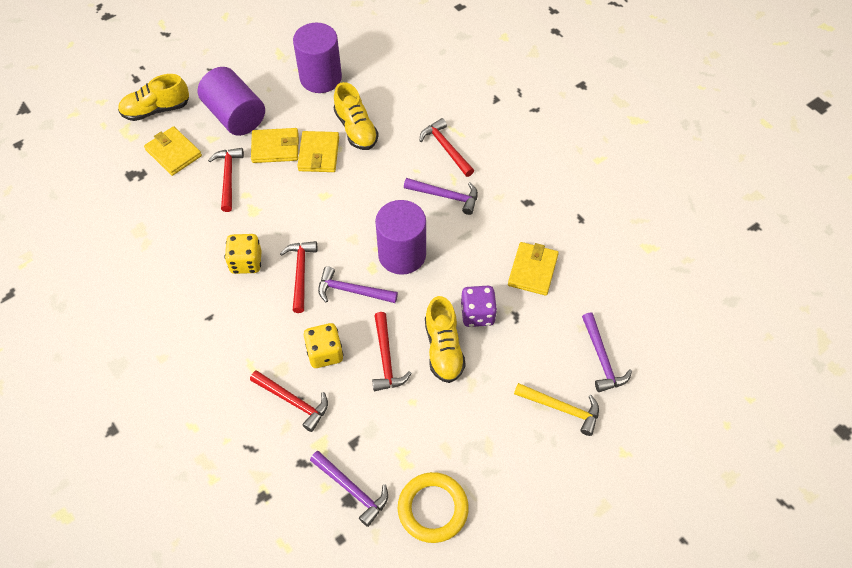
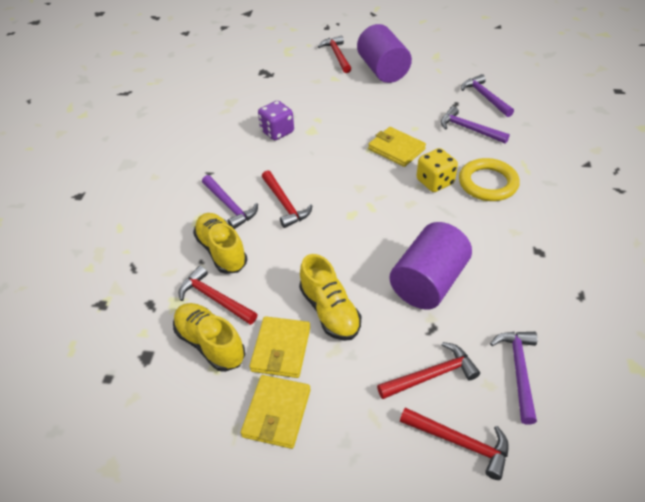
purple cylinder: [198,67,265,136] [293,23,342,93] [375,200,426,275] = 3 -> [357,24,412,83] [389,222,472,310] = 2
yellow dice: [225,234,262,274] [304,323,343,368] = 2 -> [416,148,458,192] = 1
yellow hammer: [514,383,599,436] = 1 -> none = 0
yellow wallet: [144,126,202,176] [251,128,299,163] [297,131,339,172] [508,242,559,296] = 4 -> [241,375,310,449] [249,316,310,378] [368,127,426,167] = 3

